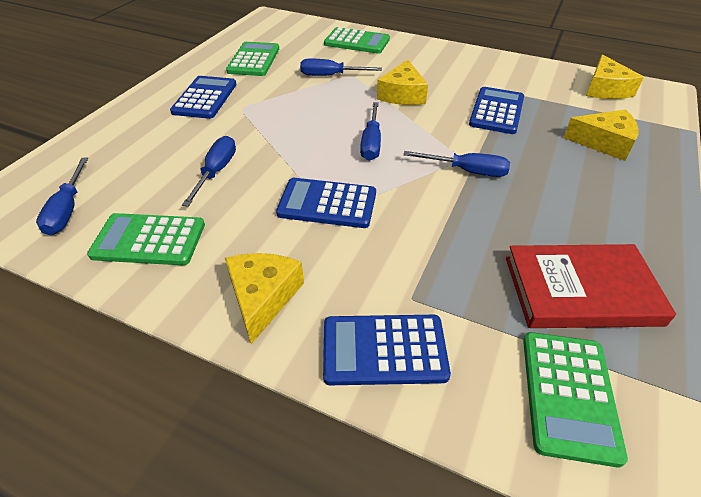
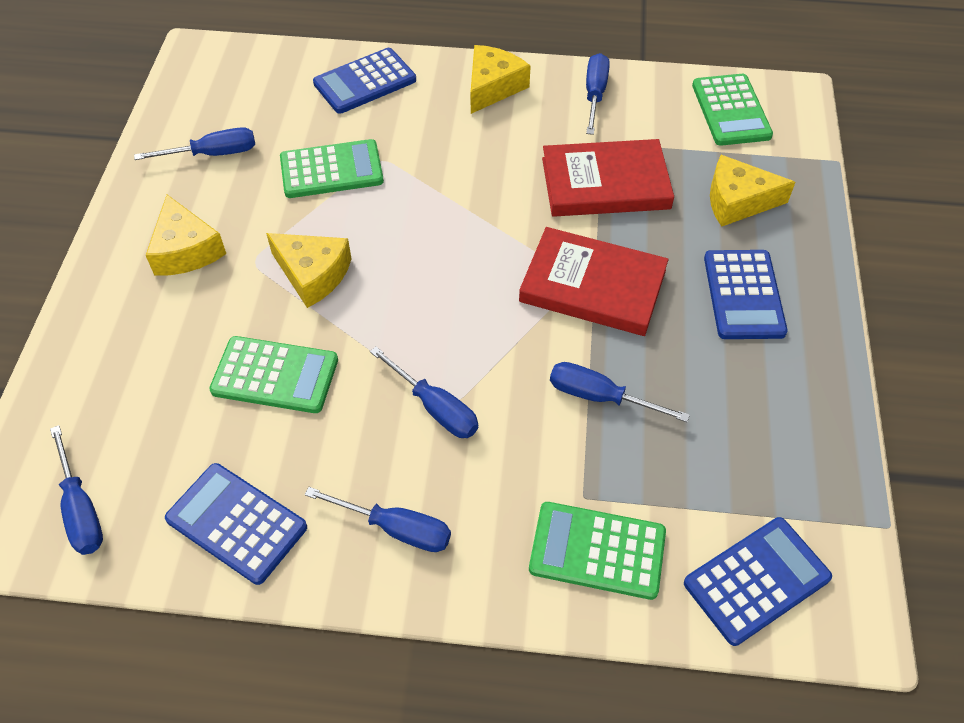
blue screwdriver: [36,157,88,235] [182,136,236,207] [300,59,382,76] [360,102,381,161] [403,151,510,177] = 5 -> [50,425,103,555] [134,127,255,160] [305,487,451,552] [370,347,478,438] [550,362,690,422] [586,53,610,135] = 6
red book: [506,244,676,328] = 1 -> [519,227,669,336] [542,139,674,217] = 2

